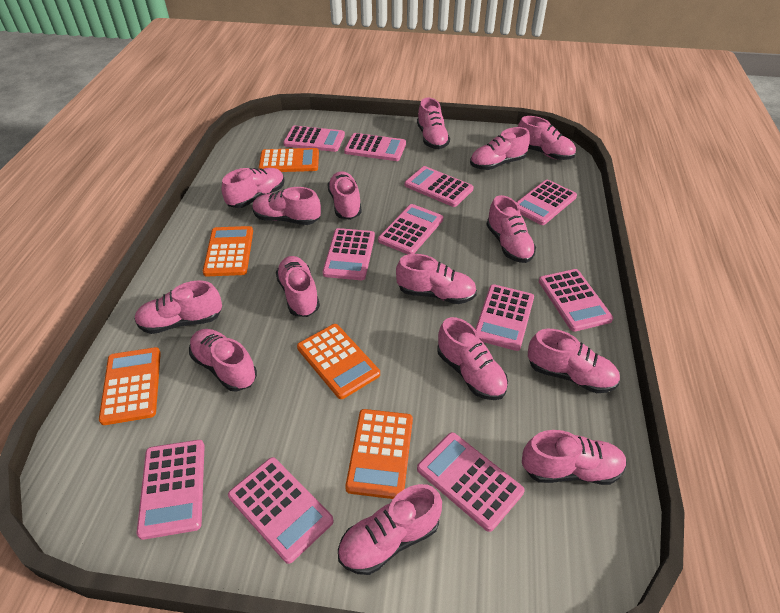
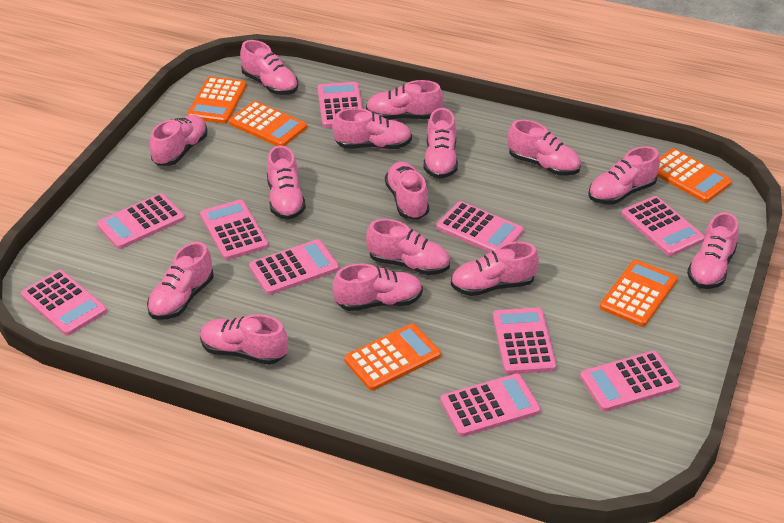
pink calculator: [137,440,205,540] [228,457,334,564] [283,126,345,152] [323,228,375,280] [344,133,406,161] [378,204,443,254] [405,166,474,207] [417,432,525,532] [475,284,534,351] [516,180,577,225] [539,269,613,332] = 11 -> [21,270,107,336] [97,193,185,249] [200,200,268,260] [249,239,339,295] [317,82,363,128] [436,201,524,252] [440,374,541,437] [493,307,556,374] [580,351,680,412] [621,196,704,256] = 10

